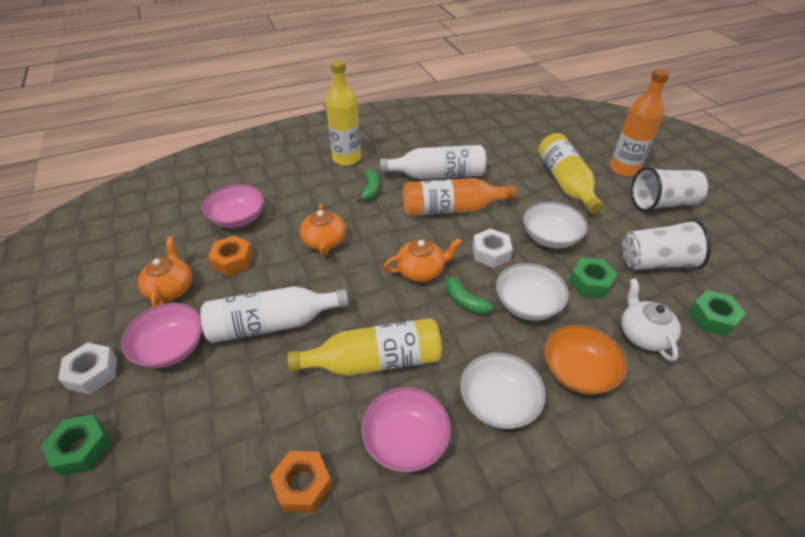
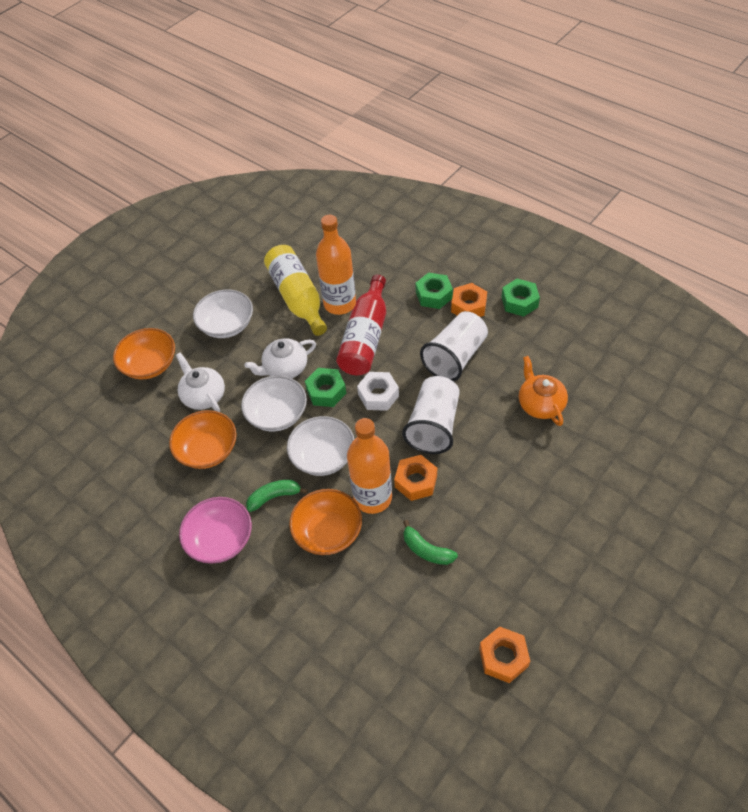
orange bowl: [544,325,627,395] = 1 -> [113,328,175,379] [169,410,237,469] [289,489,362,555] = 3
orange nut: [208,236,253,276] [270,451,332,513] = 2 -> [394,455,437,501] [451,283,487,317] [479,626,530,683] = 3
orange teapot: [138,237,193,307] [300,203,346,256] [384,238,462,282] = 3 -> [519,356,568,426] = 1
pink bowl: [121,303,202,368] [202,184,264,228] [361,387,451,472] = 3 -> [179,497,252,564] = 1
red bottle: none = 0 -> [336,274,386,375] = 1
white bottle: [200,287,349,343] [380,145,486,179] = 2 -> none = 0
white nut: [58,342,117,394] [472,228,513,268] = 2 -> [357,372,399,411] = 1
white teapot: [621,278,681,362] = 1 -> [176,353,225,412] [245,338,316,378] = 2
yellow bottle: [287,318,442,376] [326,60,361,166] [538,133,603,214] = 3 -> [264,245,327,336] = 1

